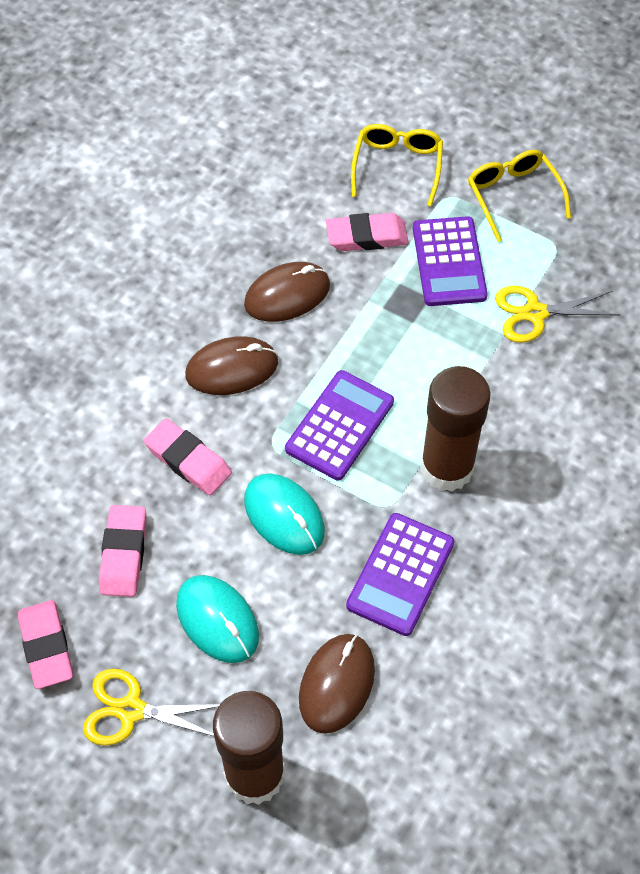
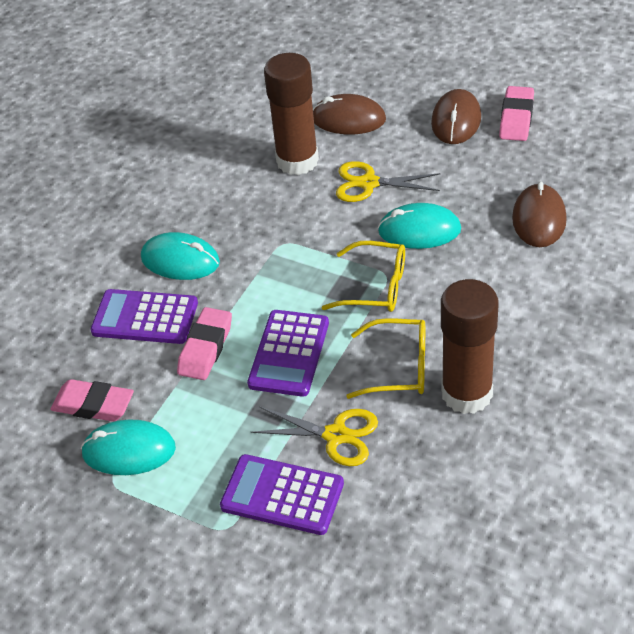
pink eraser: [18,600,73,689] [99,505,146,597] [144,418,232,496] [326,213,409,251] = 4 -> [50,379,134,422] [177,307,232,380] [499,86,534,141] = 3
turquoise mouse: [176,575,259,663] [244,473,325,555] = 2 -> [81,419,176,475] [141,232,220,280] [378,203,461,249] = 3

